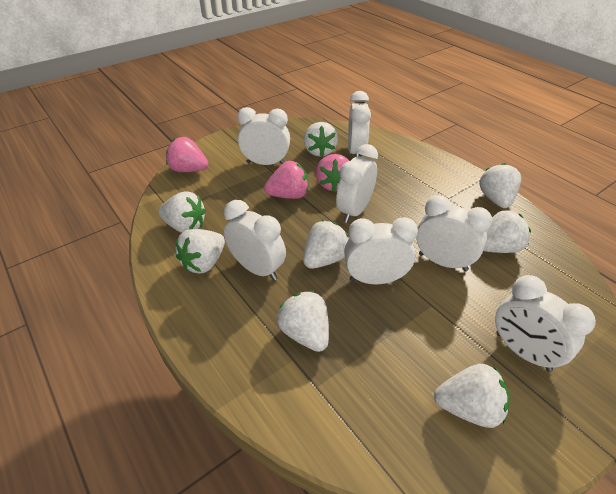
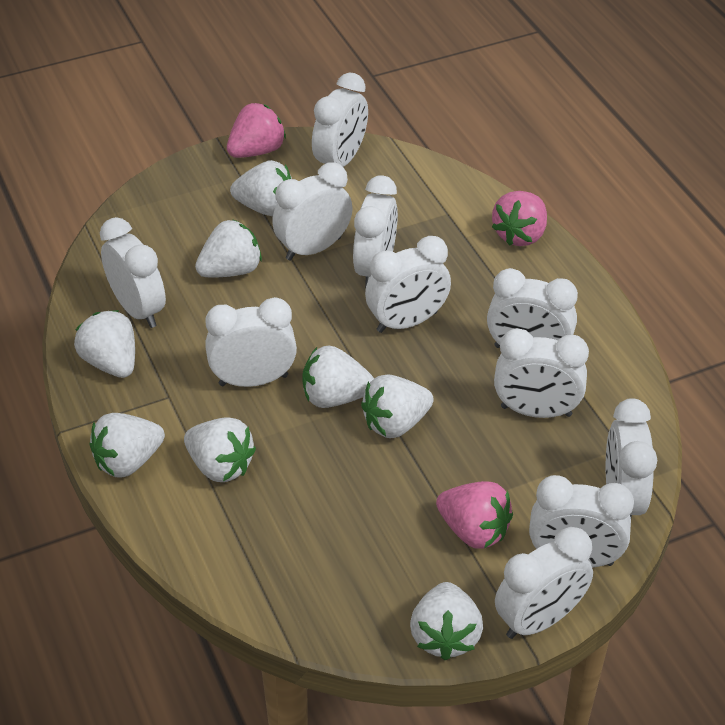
white clock: [224,200,286,280] [237,107,290,165] [336,144,378,223] [344,217,418,284] [348,91,371,157] [416,195,492,271] [495,275,596,371] = 7 -> [100,217,166,328] [205,297,297,387] [272,162,353,261] [312,73,368,167] [353,176,398,288] [365,236,451,333] [487,268,578,348] [494,328,589,418] [495,527,593,639] [529,475,634,568] [606,398,657,517] = 11

